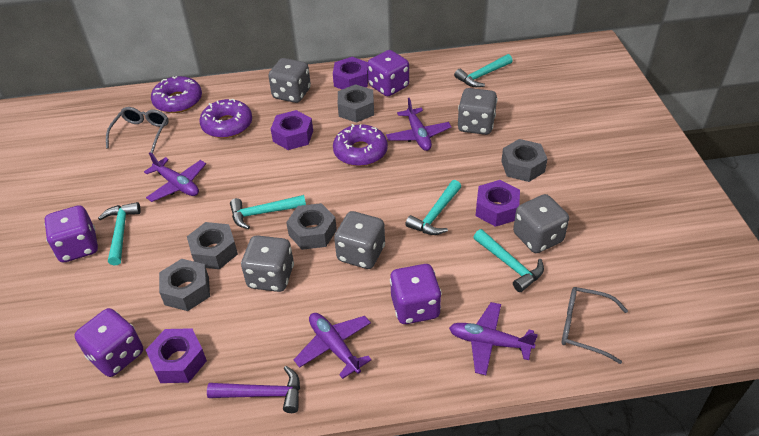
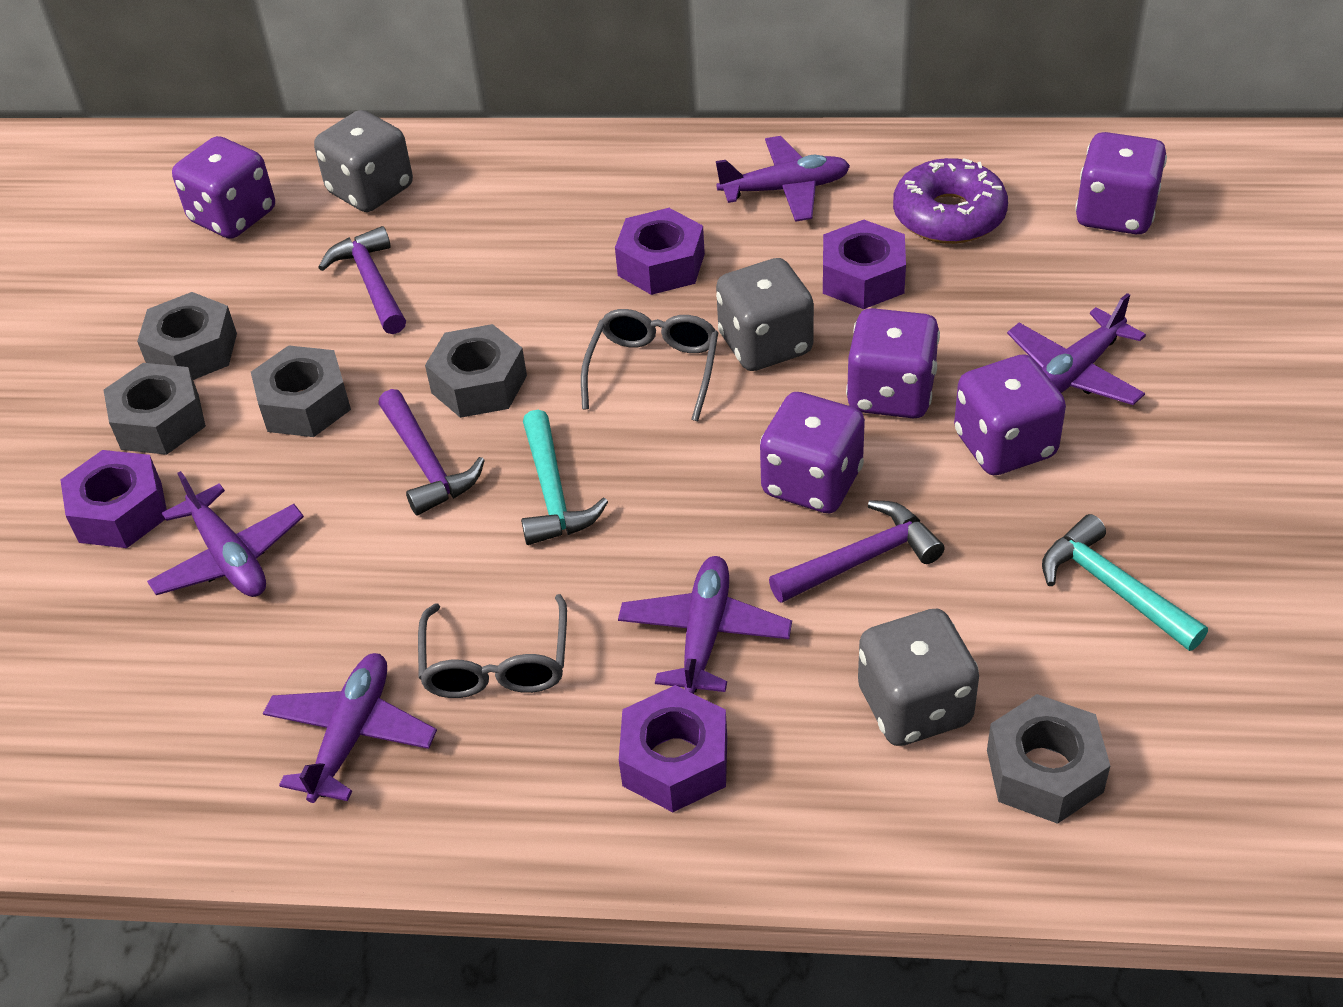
grey dice: [241,235,294,292] [268,58,311,103] [334,211,385,269] [458,88,498,135] [513,194,569,253] = 5 -> [314,110,413,212] [716,258,814,371] [858,609,979,746] = 3
purple dice: [44,205,98,263] [74,308,143,377] [368,50,409,97] [390,264,442,324] = 4 -> [172,136,275,239] [760,392,865,513] [846,308,940,418] [954,354,1066,475] [1075,132,1167,234] = 5
purple donut: [151,76,202,113] [199,99,252,138] [333,124,388,166] = 3 -> [893,158,1008,244] = 1
purple hammer: [207,366,300,413] = 1 -> [318,226,406,334] [378,389,485,515] [769,500,945,603] = 3
purple plane: [144,152,206,202] [294,313,372,379] [386,98,451,151] [449,302,538,375] = 4 -> [147,471,304,597] [263,653,437,803] [618,556,792,694] [716,136,850,222] [1007,293,1146,405] = 5
turquoise hammer: [98,202,141,266] [230,195,306,229] [405,180,461,235] [454,54,513,87] [473,229,544,292] = 5 -> [521,410,608,545] [1042,514,1208,651] = 2

